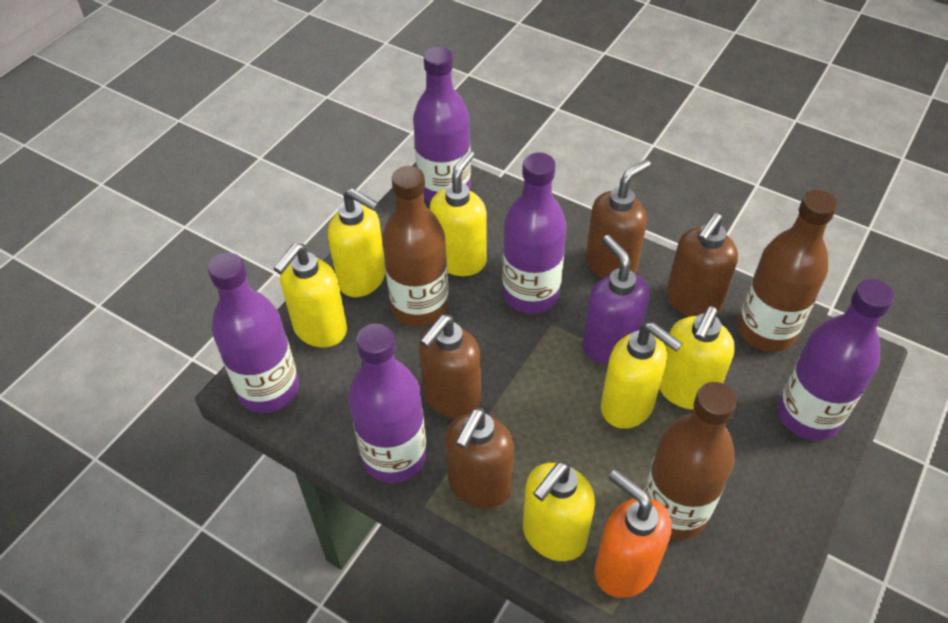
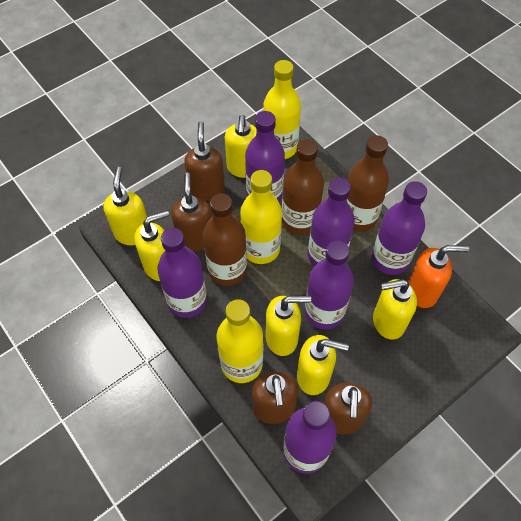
purple bottle: [208,252,299,413] [348,324,427,483] [413,47,471,202] [502,153,567,314] [777,279,894,441] = 5 -> [157,228,207,318] [245,111,285,202] [283,401,337,474] [305,240,354,329] [308,178,355,266] [372,181,427,275] = 6
purple soap dispenser: [582,235,650,364] = 1 -> none = 0
yellow bottle: none = 0 -> [216,299,263,383] [240,170,282,264] [263,60,301,159] = 3

